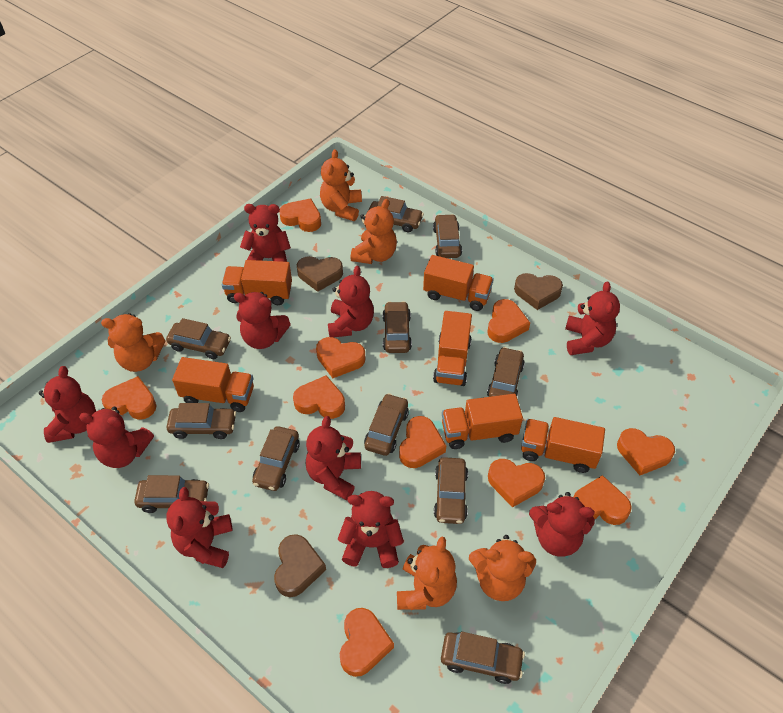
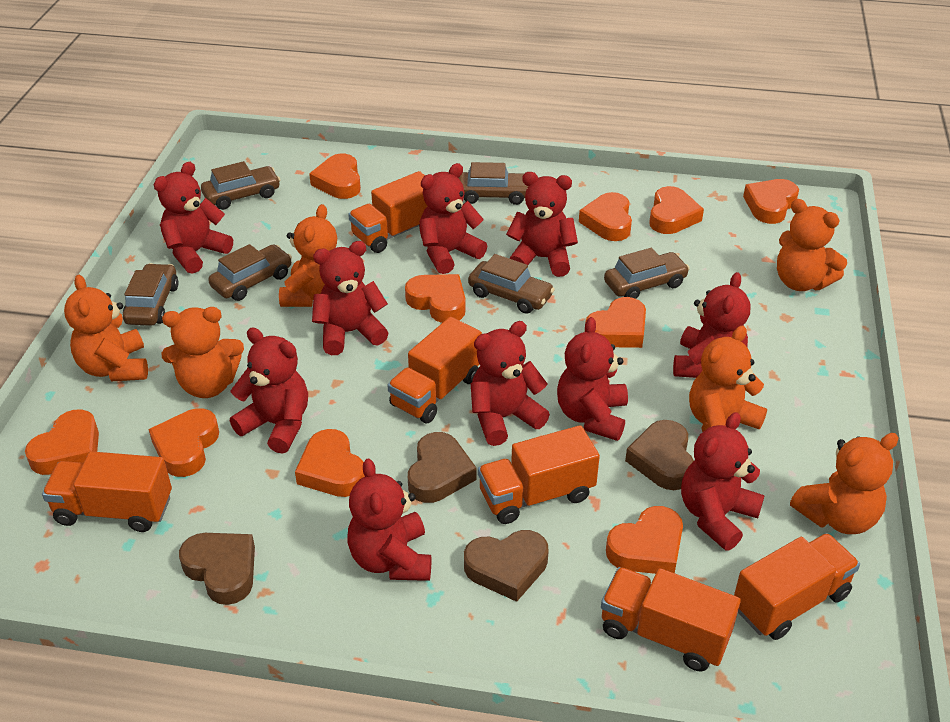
brown car: [134,475,209,513] [166,318,231,359] [167,403,236,439] [252,426,300,491] [364,393,409,456] [369,196,424,232] [382,301,412,353] [433,214,462,258] [434,457,468,524] [441,631,525,684] [487,347,525,397] = 11 -> [123,263,179,326] [201,161,280,210] [208,244,292,301] [459,162,528,205] [468,254,555,314] [604,248,690,299] = 6
brown heart: [274,534,326,597] [297,256,343,292] [514,273,563,310] = 3 -> [179,533,255,605] [408,432,476,503] [464,530,549,602] [625,420,694,490] = 4
orange teddy bear: [101,313,165,372] [320,149,362,221] [351,199,397,264] [397,537,457,610] [469,535,536,601] = 5 -> [64,275,148,382] [161,307,244,398] [279,204,337,307] [689,326,767,432] [777,199,847,291] [790,433,899,534] = 6

